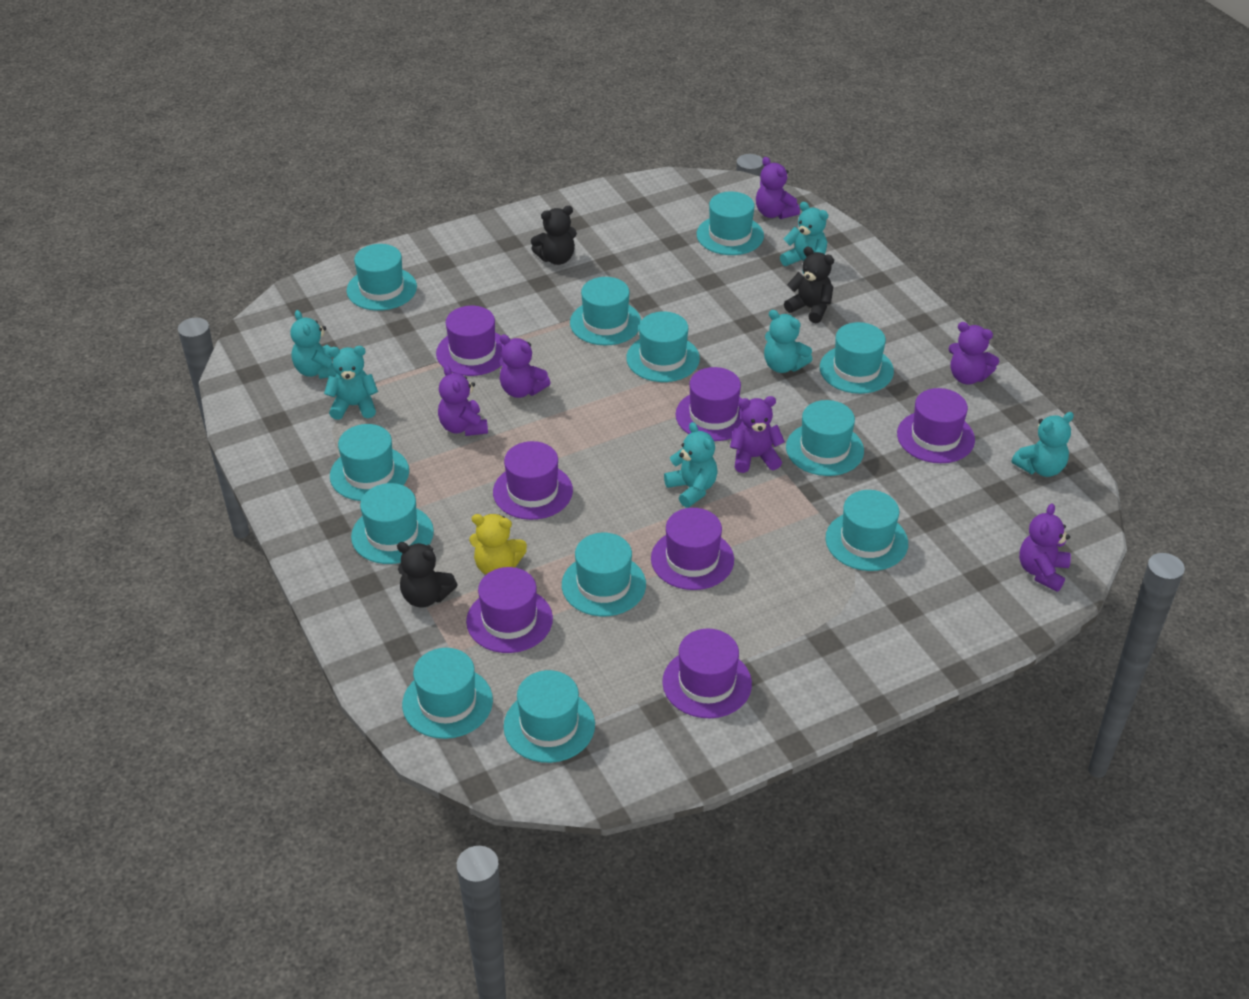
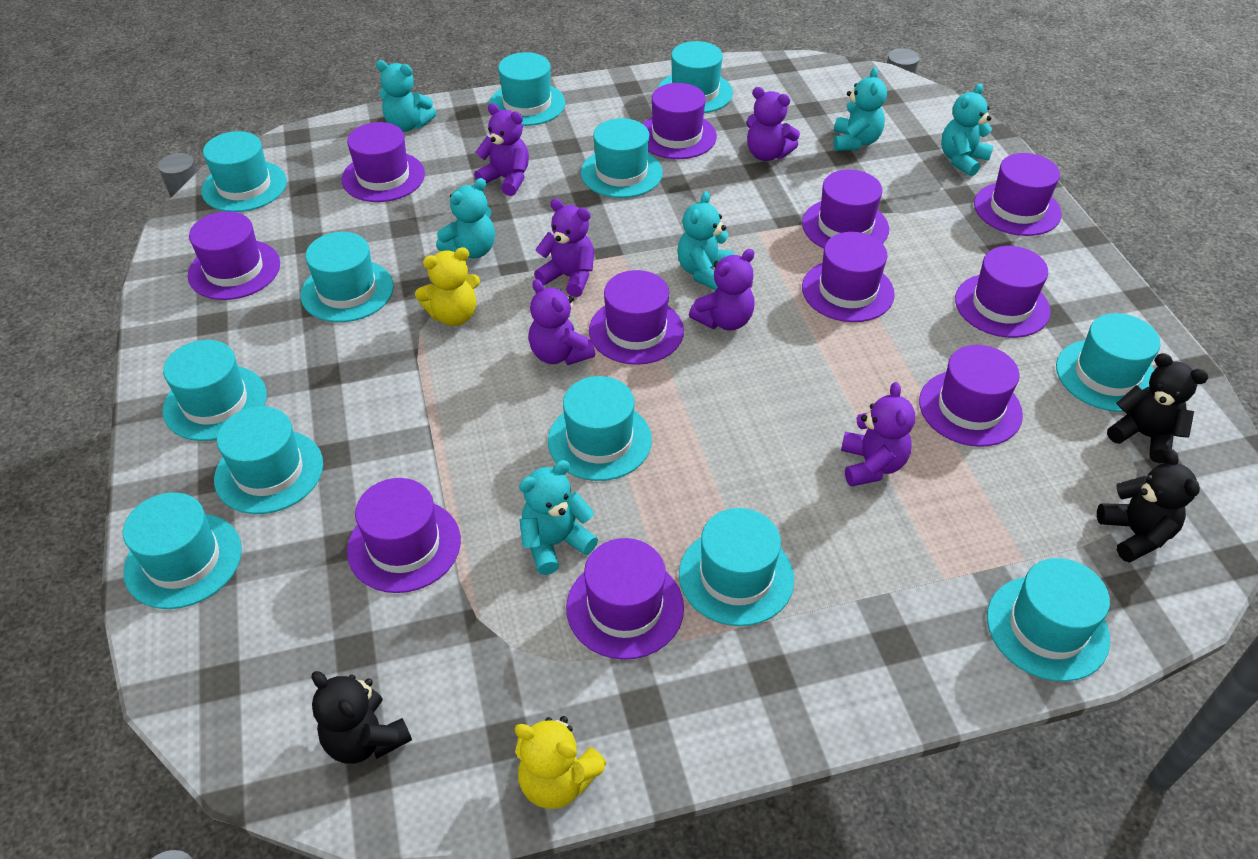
purple hat: [436,306,504,376] [466,567,553,653] [493,441,573,520] [651,508,734,590] [662,629,752,718] [676,367,743,441] [897,388,975,463] = 7 -> [188,211,280,300] [342,122,425,202] [347,478,461,593] [566,538,684,660] [589,270,684,365] [643,83,717,159] [802,170,889,248] [802,232,895,322] [919,345,1023,447] [955,246,1051,338] [974,153,1062,236] = 11
yellow teddy bear: [469,514,527,575] = 1 -> [415,247,480,326] [514,716,607,809] = 2

